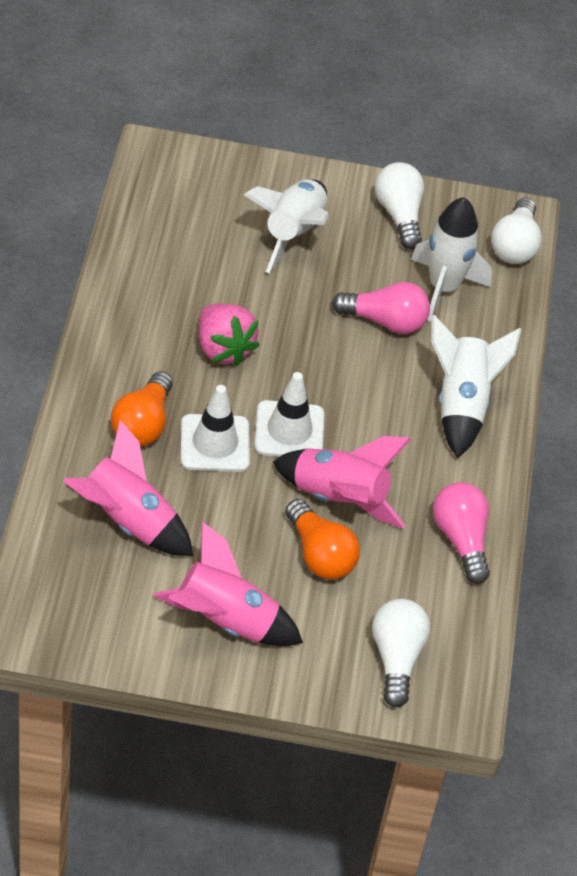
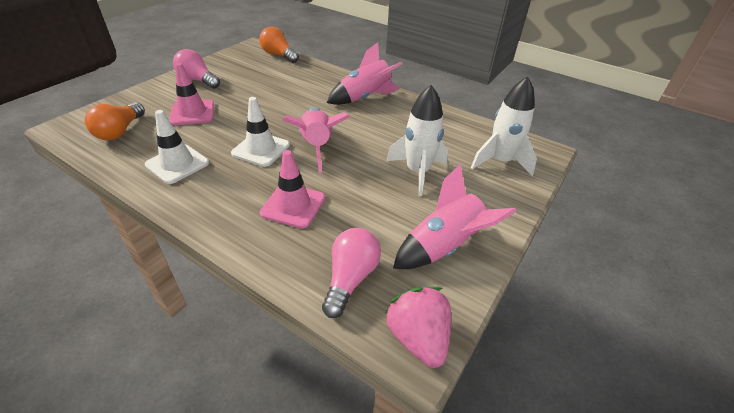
pink traffic cone: none = 0 -> [169,63,214,125] [260,150,325,229] = 2
white light bulb: [372,599,430,708] [375,162,424,249] [491,197,542,264] = 3 -> none = 0
white rocket: [244,179,329,273] [411,197,492,322] [431,315,522,458] = 3 -> [386,85,448,196] [471,76,537,176] = 2

